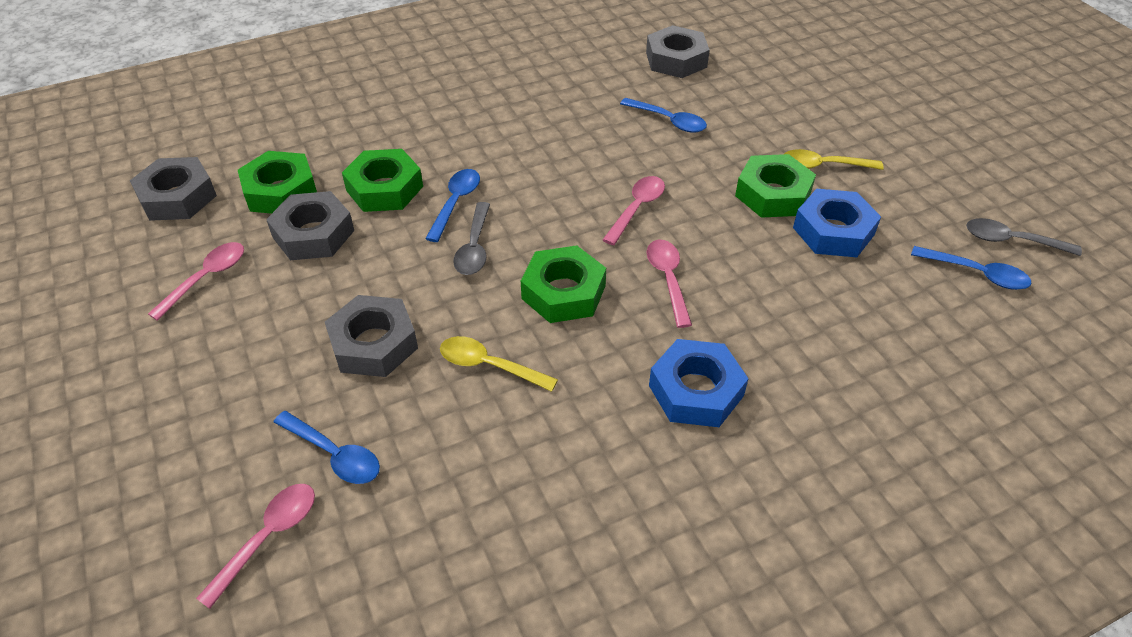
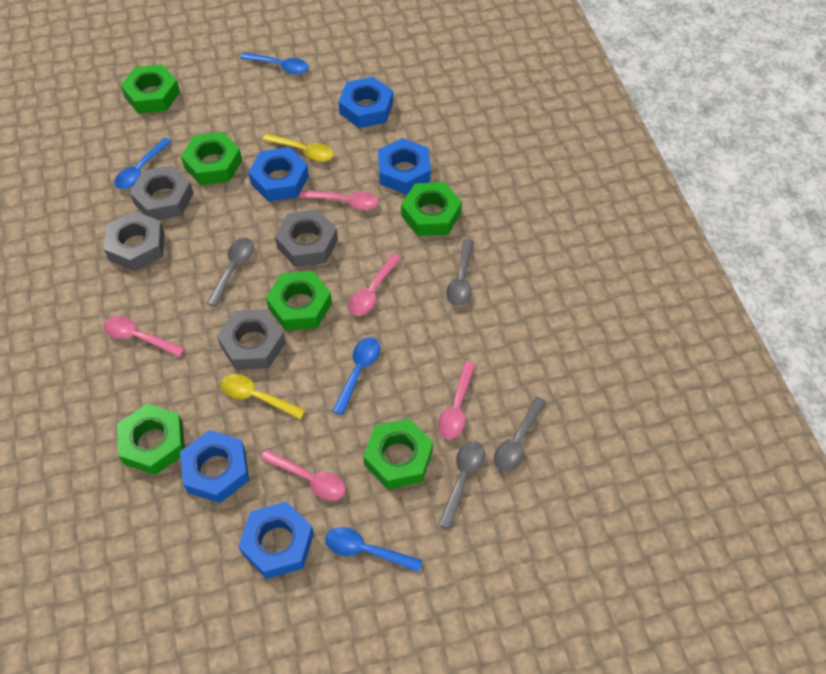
blue nut: [649,339,749,427] [793,189,881,257] = 2 -> [180,430,249,503] [238,502,314,579] [248,147,309,201] [339,77,393,128] [378,138,431,194] = 5
green nut: [238,151,317,214] [342,149,423,212] [521,245,606,323] [735,154,816,218] = 4 -> [117,404,185,475] [120,64,180,114] [181,132,242,185] [266,271,332,331] [363,419,433,489] [401,182,462,236] = 6
grey spoon: [453,202,490,275] [966,218,1082,256] = 2 -> [207,238,254,307] [438,441,485,529] [446,239,474,306] [494,397,547,472] = 4
pink spoon: [148,242,244,321] [196,484,315,609] [603,176,665,245] [647,240,692,328] = 4 -> [104,316,185,357] [260,449,346,501] [299,190,379,210] [348,254,401,316] [438,362,476,439] = 5

